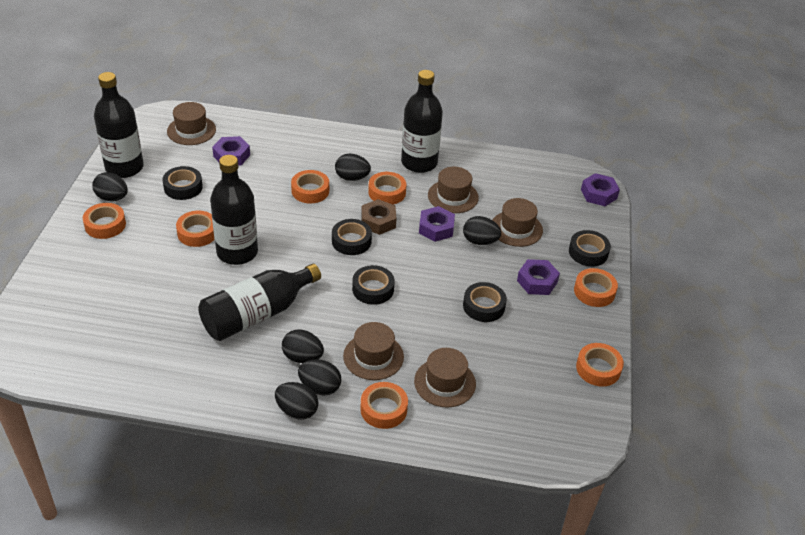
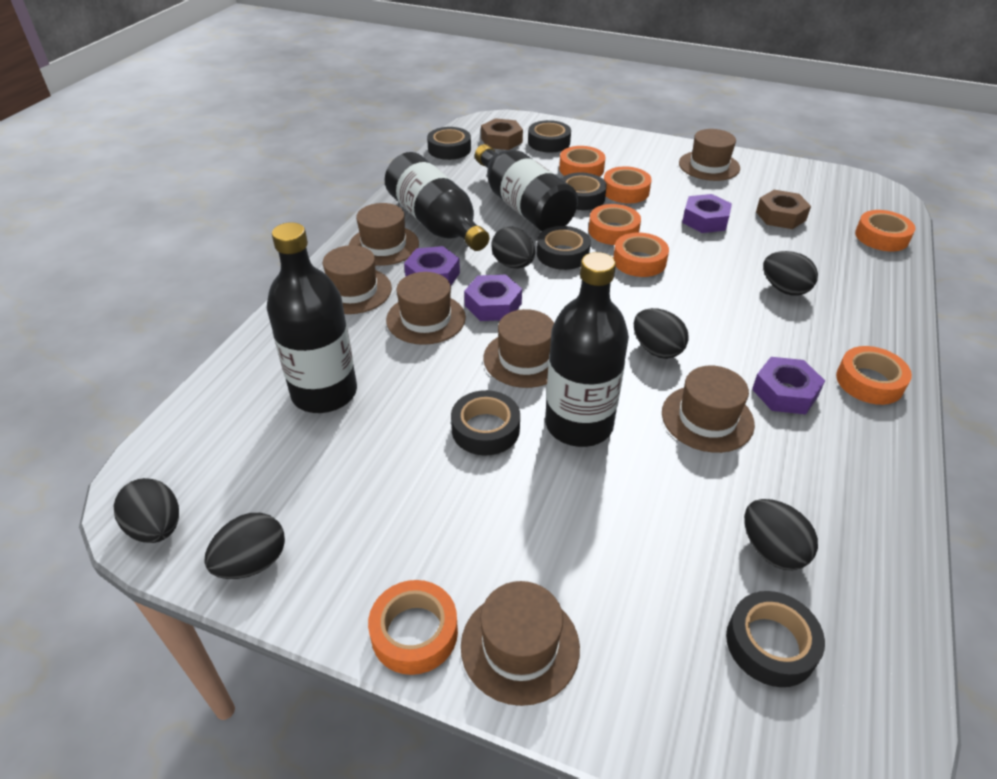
black tape: [163,166,203,200] [332,219,372,255] [352,265,395,305] [463,282,507,322] [569,230,611,267] = 5 -> [427,127,471,160] [451,390,520,455] [528,120,571,153] [537,226,591,270] [561,172,607,210] [726,591,825,687] = 6
brown hat: [167,102,216,145] [343,322,404,380] [414,348,476,408] [428,167,479,213] [493,198,543,247] = 5 -> [323,245,392,314] [349,203,419,266] [386,272,466,345] [461,581,580,706] [483,309,554,388] [662,366,755,453] [679,129,740,181] = 7
brown nut: [361,199,396,235] = 1 -> [481,118,523,150] [756,190,811,229] = 2

